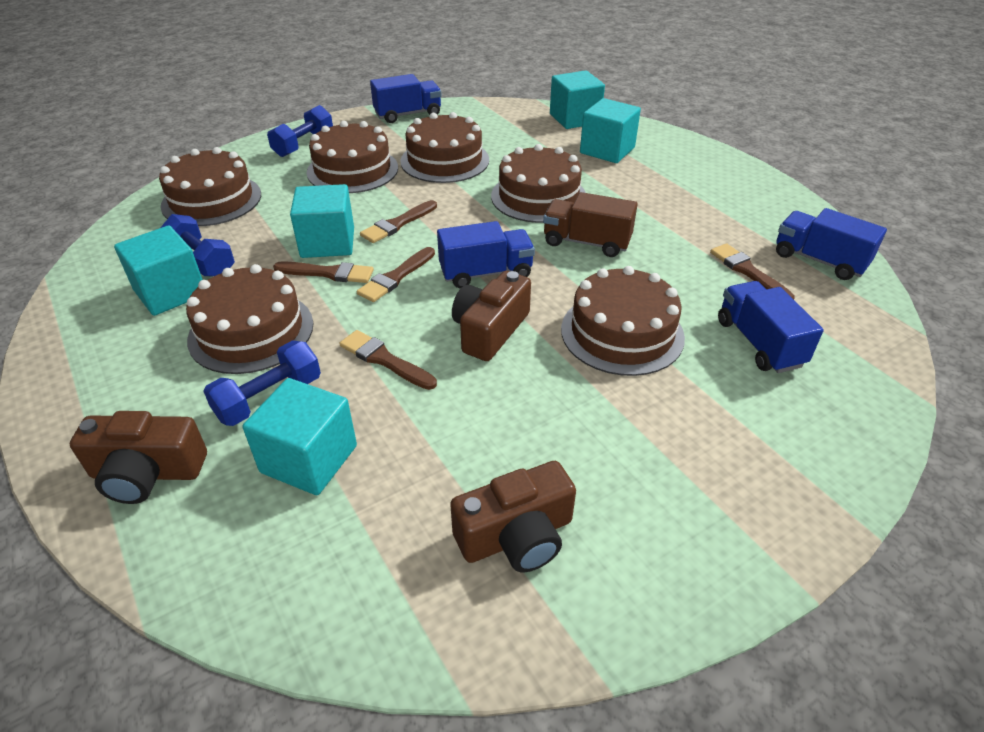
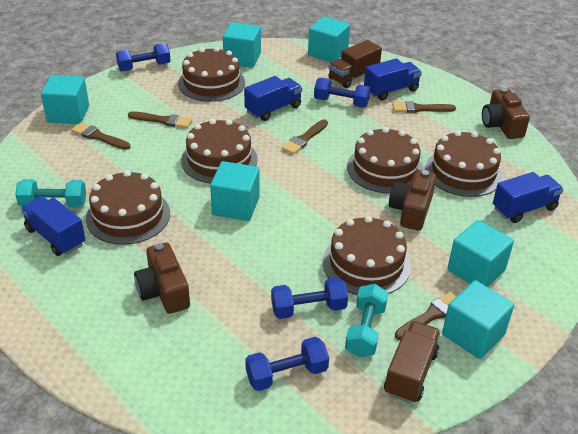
blue dumbbell: [160,214,235,277] [203,340,321,426] [267,105,333,157] = 3 -> [116,43,171,71] [245,337,329,391] [271,277,348,319] [314,78,371,108] = 4
brown truck: [543,192,638,257] = 1 -> [329,40,382,88] [384,321,441,403] = 2
turquoise cube: [114,226,203,316] [242,378,357,495] [290,184,354,258] [550,70,605,129] [580,98,641,163] = 5 -> [41,75,89,124] [210,161,260,221] [223,22,261,68] [308,16,350,62] [442,280,514,359] [447,220,514,287] = 6
turquoise dumbbell: none = 0 -> [15,179,86,207] [345,284,388,357] = 2

